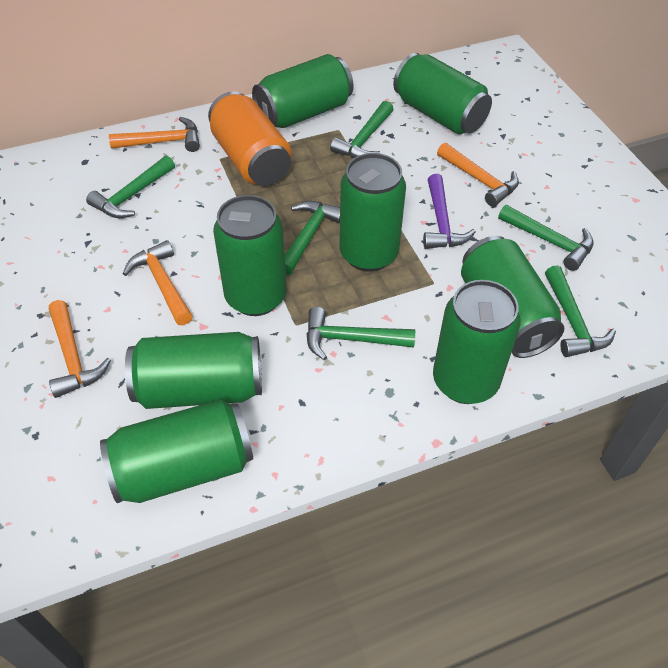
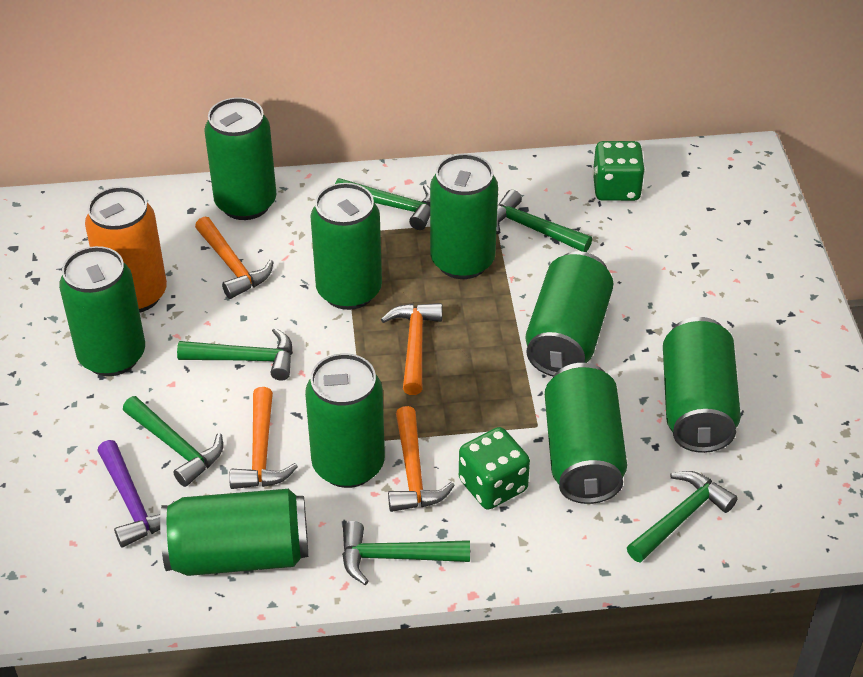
green can: [100,399,253,503] [125,332,262,409] [213,195,287,316] [252,54,353,128] [339,153,406,272] [393,53,492,134] [433,280,521,404] [461,236,564,358] = 8 -> [59,246,145,376] [160,489,308,576] [204,97,277,220] [305,353,385,488] [310,183,382,310] [430,154,498,279] [526,251,613,376] [545,363,627,504] [663,317,741,453] = 9
green dice: none = 0 -> [459,427,530,510] [593,141,645,201] = 2

